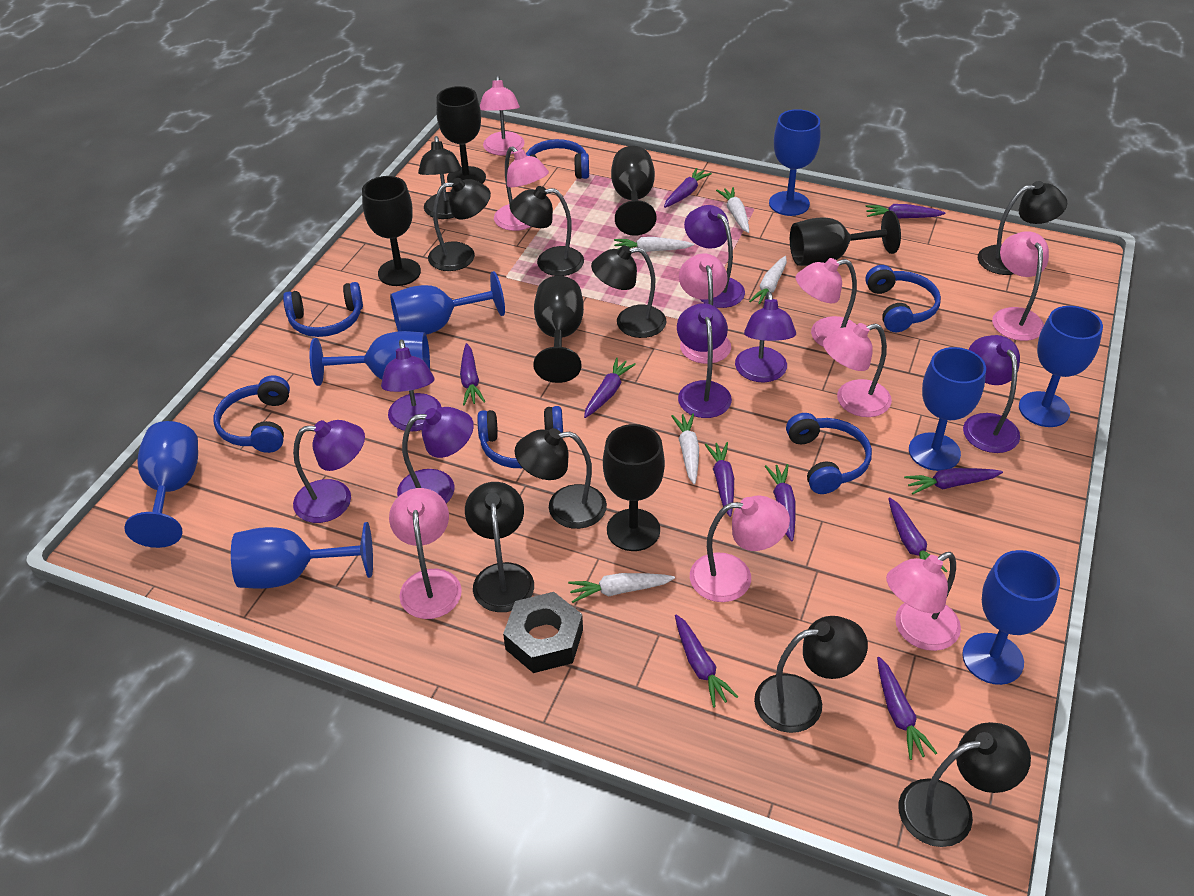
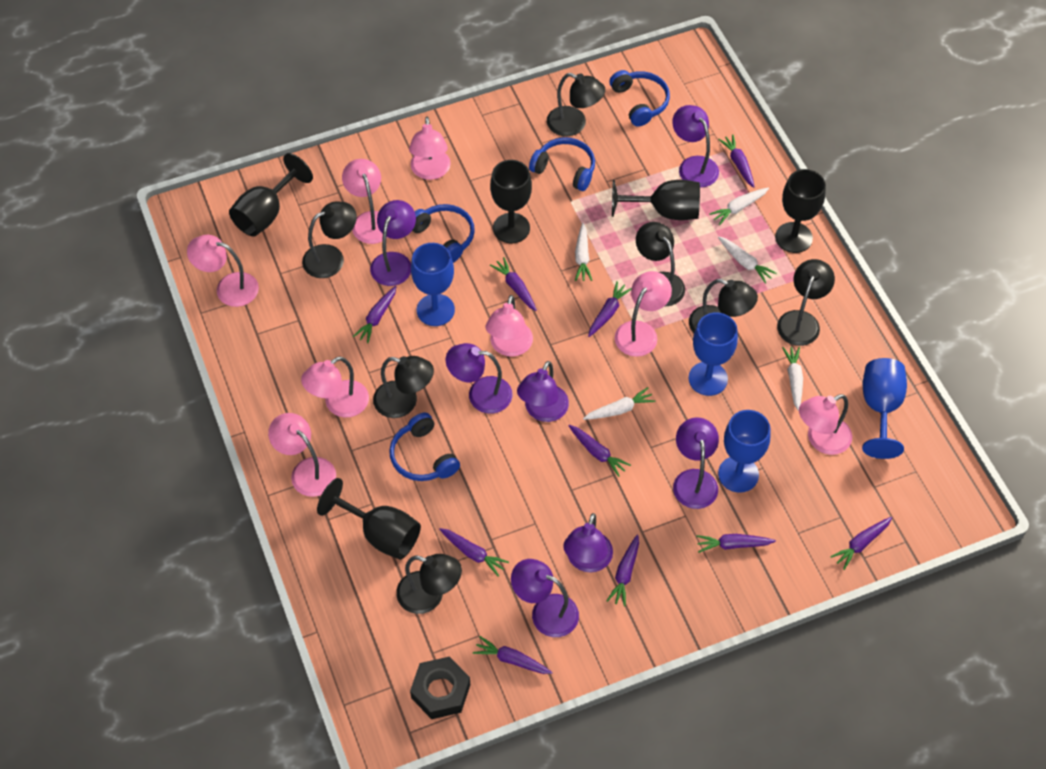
black goblet: [362,176,421,286] [436,86,486,184] [533,276,584,383] [603,424,665,551] [611,146,656,236] [790,210,901,266] = 6 -> [229,153,313,237] [317,478,421,560] [490,160,532,243] [612,180,700,220] [775,169,826,253] = 5
black lamp: [418,136,462,219] [428,178,491,271] [465,482,534,612] [509,186,584,276] [515,428,607,529] [591,245,667,338] [754,616,868,733] [898,722,1031,847] [978,181,1067,275] = 9 -> [302,201,357,278] [373,356,434,418] [396,554,462,614] [547,73,605,136] [636,222,685,306] [689,279,758,333] [777,259,835,346] = 7
blue goblet: [124,421,198,548] [231,522,373,589] [310,331,430,386] [390,271,505,335] [769,109,821,216] [909,347,986,471] [962,550,1060,685] [1019,306,1103,427] = 8 -> [411,243,455,326] [689,312,738,396] [718,410,771,493] [862,358,907,459] = 4
blue headphones: [214,375,290,453] [283,282,363,337] [477,406,563,468] [526,139,589,179] [786,413,872,494] [865,265,941,332] = 6 -> [389,413,460,481] [412,204,475,263] [529,137,595,191] [609,70,670,127] = 4
pink lamp: [389,488,462,619] [480,75,525,155] [494,146,549,231] [679,254,731,364] [690,495,790,602] [796,258,857,347] [823,323,892,417] [886,552,961,651] [992,231,1049,341] = 9 -> [187,235,259,307] [268,413,336,497] [301,356,369,417] [342,159,388,244] [409,117,451,180] [485,295,533,357] [615,271,672,357] [799,394,852,455] = 8

